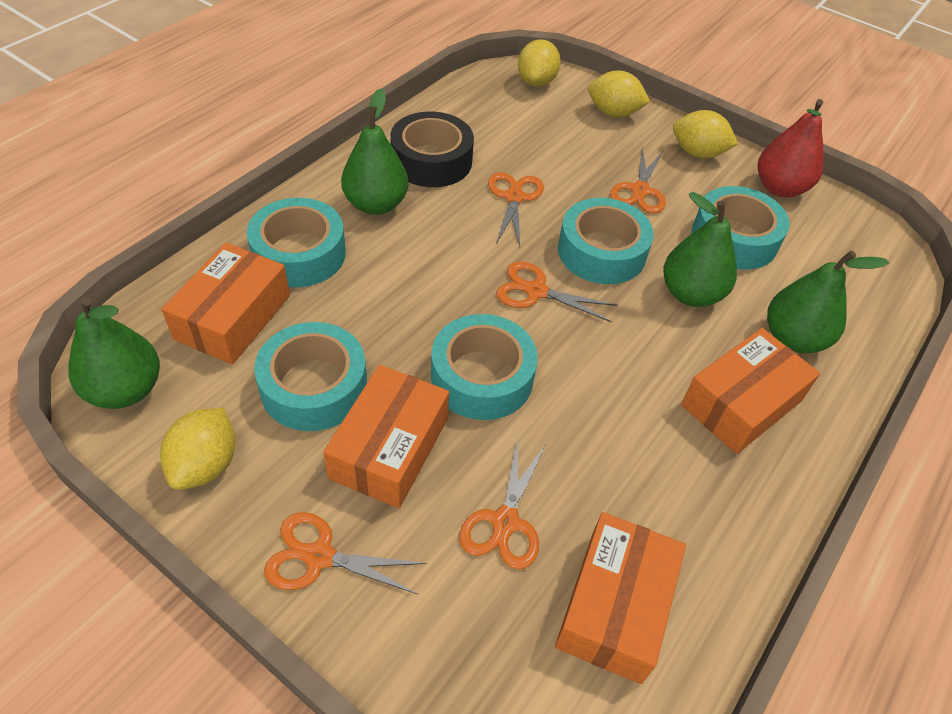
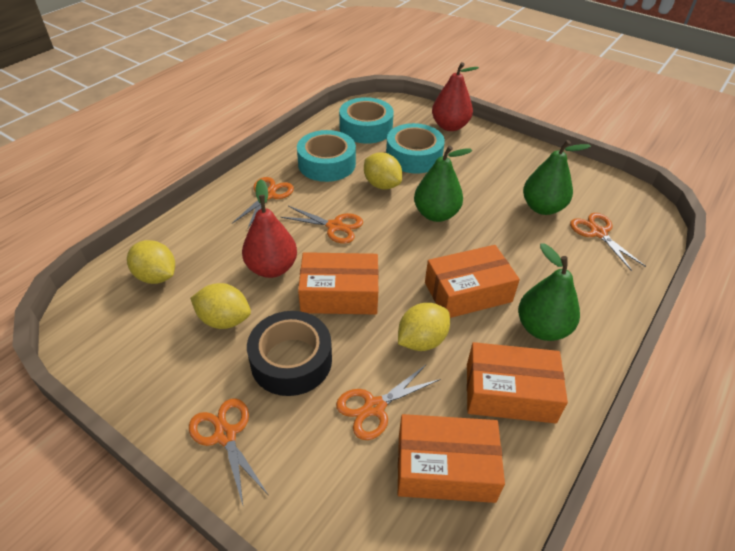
green pear: [68,297,160,409] [341,88,408,215] [663,192,737,307] [767,250,889,353] = 4 -> [414,146,472,222] [518,243,580,341] [523,140,591,215] = 3
red pear: [758,99,824,197] = 1 -> [242,179,297,278] [432,62,479,131] = 2
turquoise tape: [247,198,346,287] [254,322,367,431] [431,314,538,420] [558,198,654,284] [692,186,790,270] = 5 -> [297,130,356,182] [339,97,394,144] [386,123,445,174] = 3

